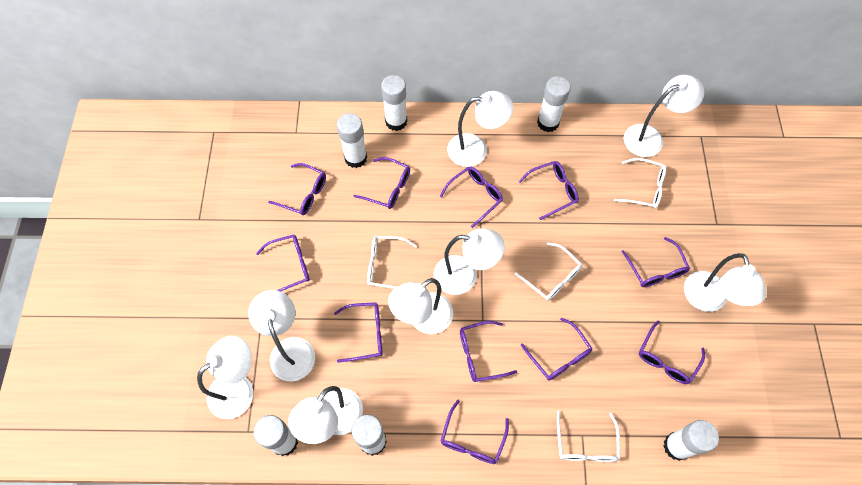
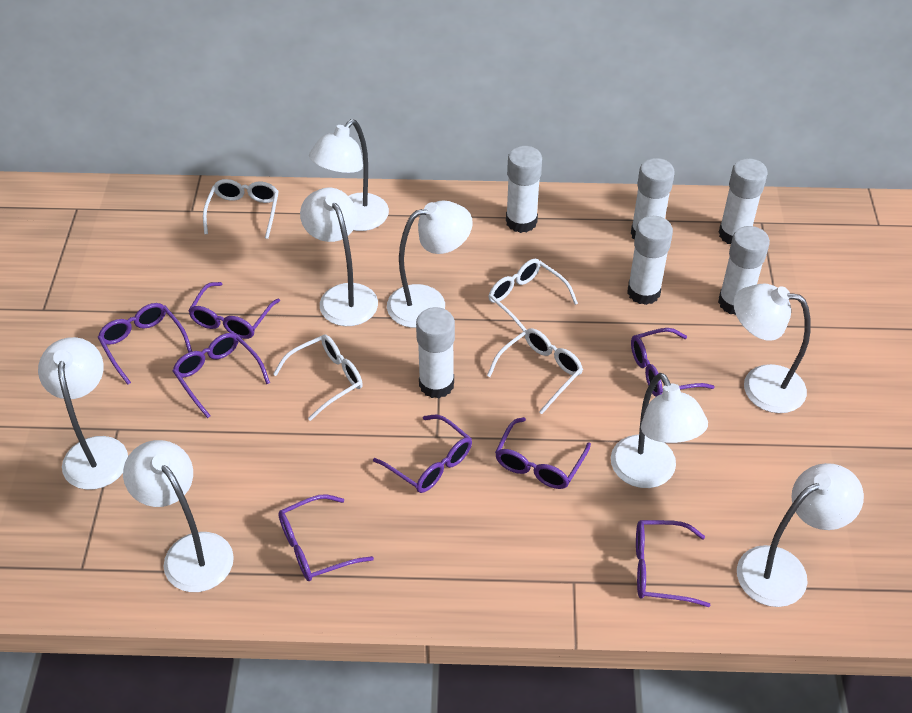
purple glasses: [256,234,310,292] [268,163,326,215] [334,302,383,363] [354,157,410,209] [440,167,503,228] [441,400,509,464] [460,321,517,382] [518,161,579,220] [521,317,593,381] [622,237,690,287] [639,320,705,384] = 11 -> [97,303,192,385] [173,333,270,418] [188,282,280,339] [278,494,374,581] [373,415,472,493] [495,417,591,489] [631,328,715,397] [636,520,711,607] = 8

